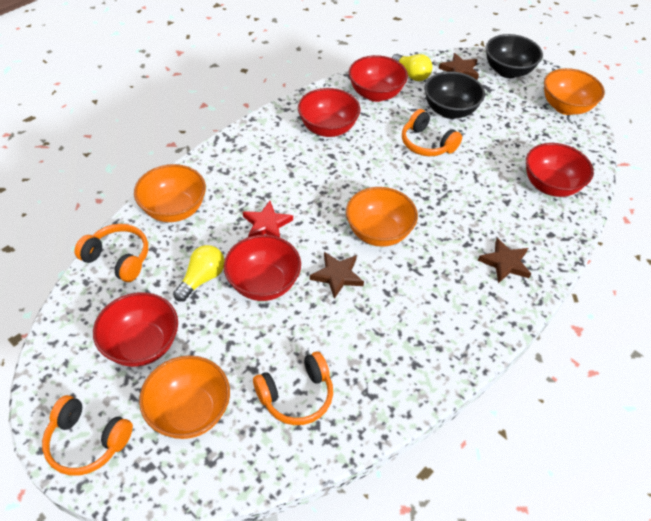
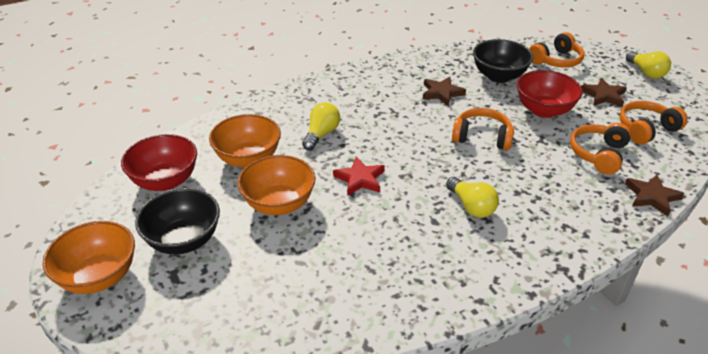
orange bowl: [134,164,206,222] [139,355,230,439] [346,187,418,247] [544,68,605,115] = 4 -> [43,221,135,294] [209,114,281,168] [238,155,315,215] = 3
red bowl: [93,292,178,367] [224,235,301,301] [298,88,360,137] [349,55,408,102] [526,143,594,197] = 5 -> [121,134,197,191] [517,70,583,118] = 2
yellow light bulb: [173,245,224,302] [392,54,432,81] = 2 -> [302,102,340,150] [446,177,499,218] [626,51,671,79] = 3

